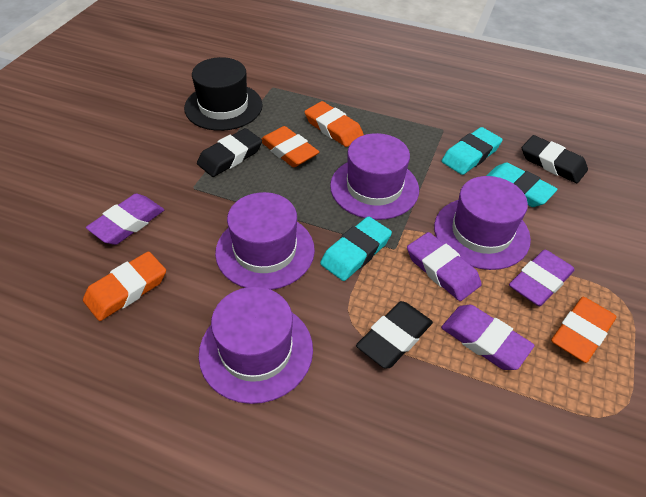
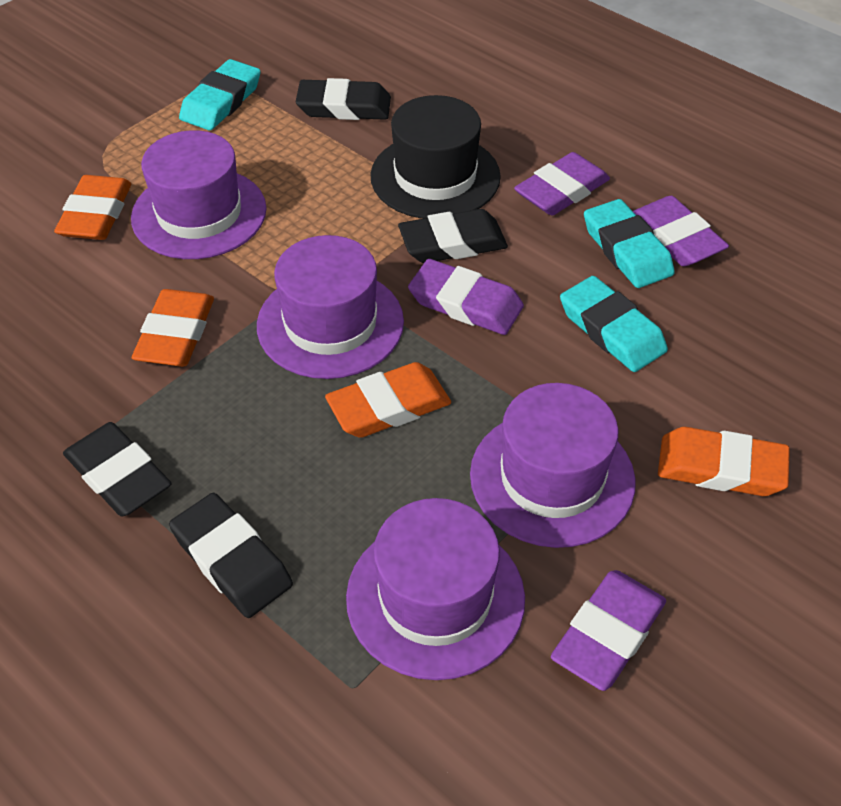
black eraser: [197,128,262,177] [356,301,433,369] [522,135,588,183] = 3 -> [63,422,171,516] [169,493,293,618] [296,78,391,120] [398,209,508,263] = 4

